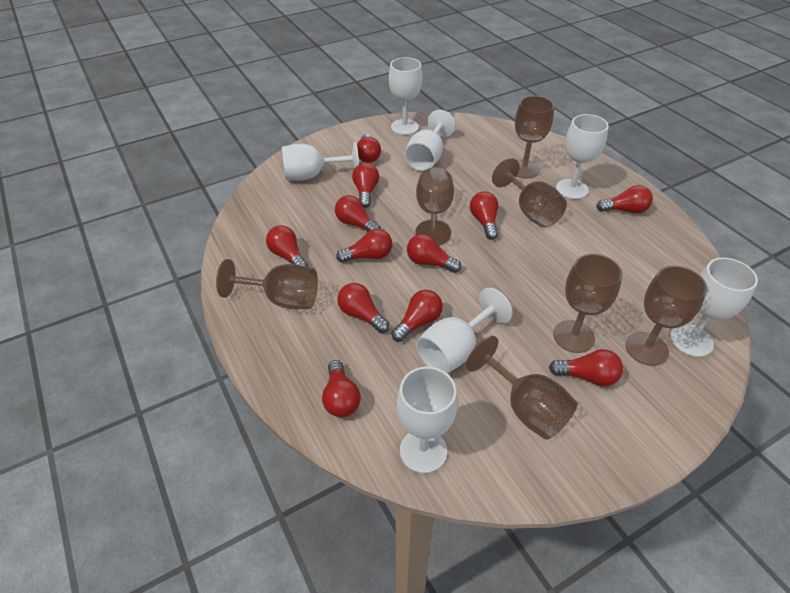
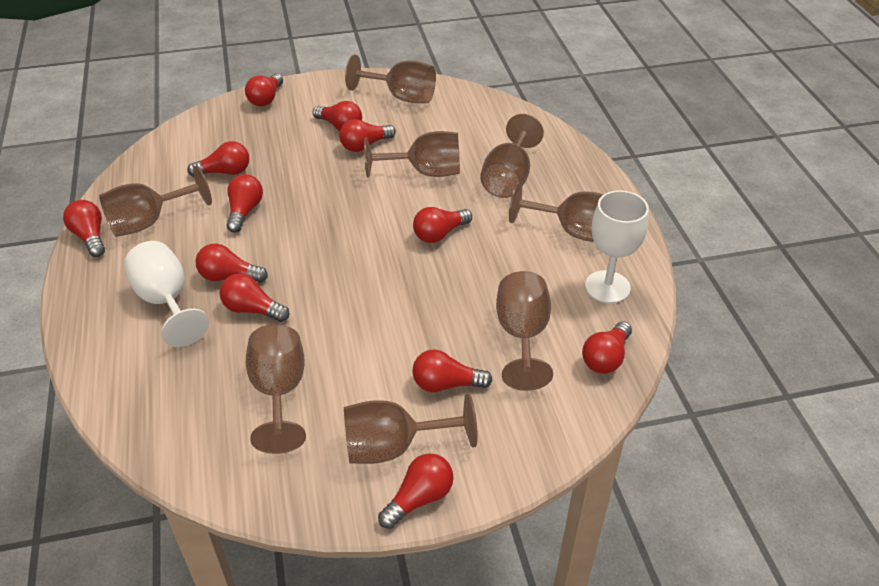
brown goblet: [216,259,318,309] [415,167,454,246] [466,336,578,440] [492,158,567,228] [515,96,554,178] [553,254,622,353] [625,266,707,366] = 7 -> [99,165,212,237] [246,324,306,454] [344,393,478,464] [345,54,436,103] [364,131,460,177] [480,114,544,198] [496,271,553,391] [509,181,604,242] = 8
white goblet: [282,142,359,181] [389,57,423,135] [397,367,458,474] [405,110,455,171] [416,288,512,373] [556,114,609,199] [670,258,758,357] = 7 -> [124,241,209,347] [585,190,649,304] = 2

